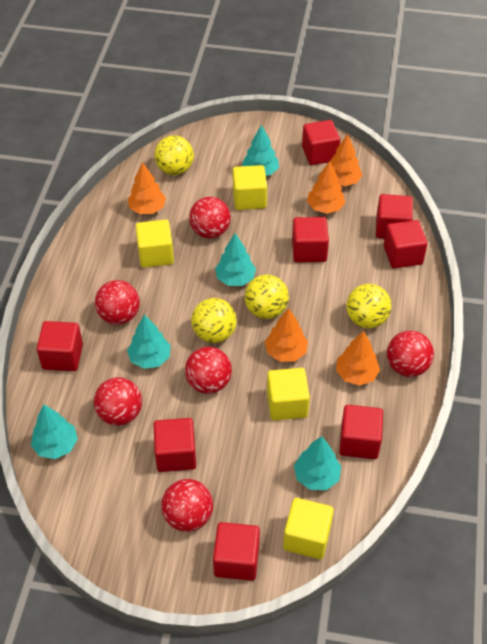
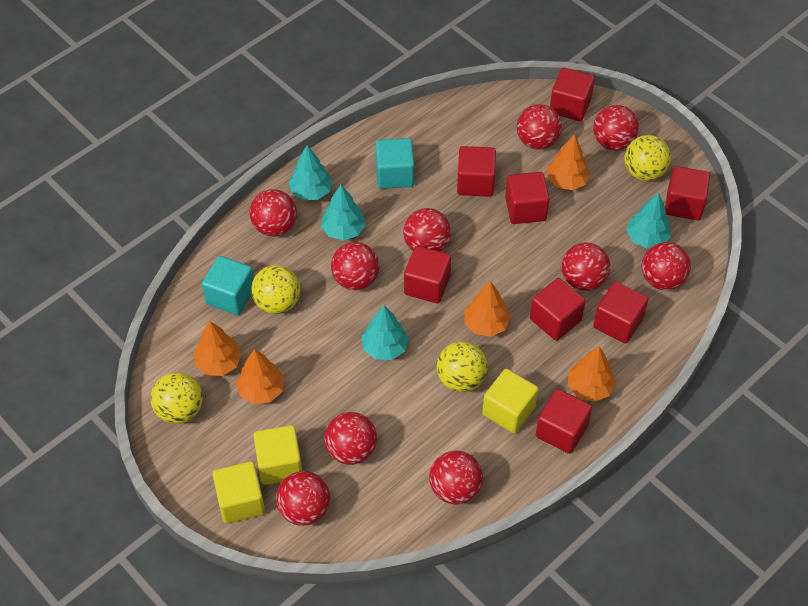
red ball: [94,377,142,426] [95,280,140,325] [161,479,213,532] [185,347,232,394] [189,197,231,238] [387,331,434,377] = 6 -> [249,189,297,237] [276,471,330,526] [324,412,377,465] [331,242,379,290] [403,208,451,252] [429,450,483,505] [517,104,562,150] [562,243,610,291] [593,105,639,151] [642,242,691,290] = 10
turquoise cube: none = 0 -> [202,256,254,315] [376,138,414,189] = 2
turquoise tree: [31,405,78,459] [127,314,171,369] [215,233,256,286] [242,125,279,176] [294,436,341,490] = 5 -> [289,145,332,200] [321,185,366,241] [361,305,409,360] [626,193,671,248] = 4
yellow cube: [136,219,174,268] [233,165,267,210] [267,368,310,420] [283,498,334,559] = 4 -> [212,461,265,524] [253,425,302,485] [482,369,539,434] = 3

